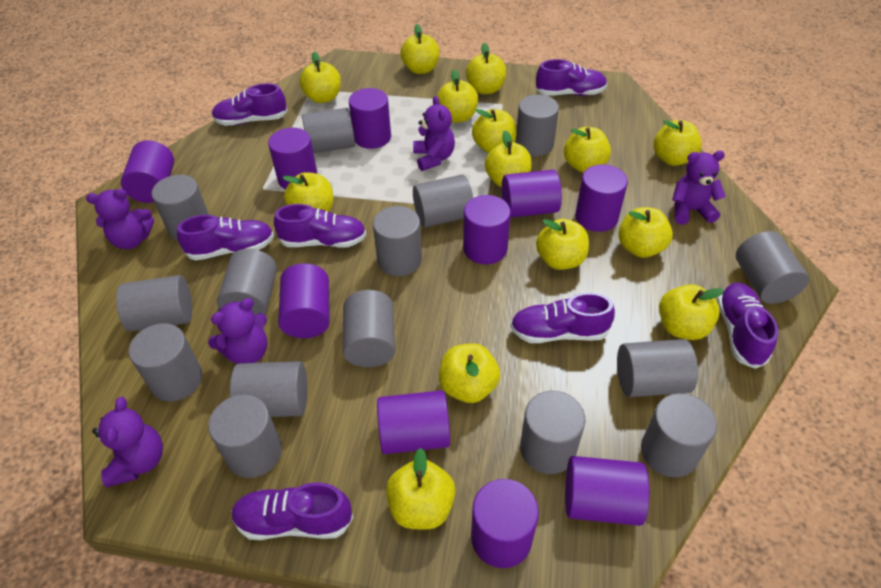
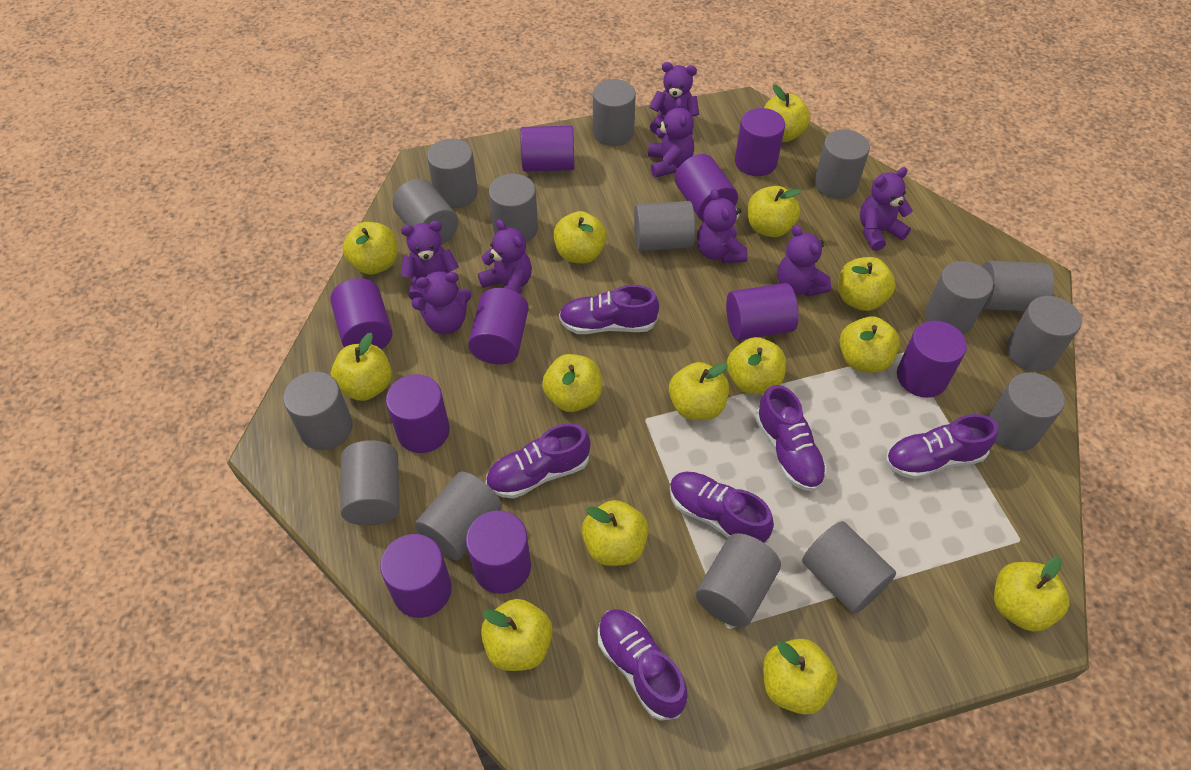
purple shoe: [177,215,274,261] [212,83,288,126] [231,482,354,540] [274,204,366,248] [510,293,615,343] [535,59,607,96] [717,283,778,369] = 7 -> [486,423,591,499] [559,285,659,334] [598,609,687,721] [670,472,774,544] [755,385,827,491] [885,414,998,479] = 6
purple teddy bear: [86,189,154,249] [92,397,163,487] [208,298,267,364] [413,96,455,171] [672,150,726,225] = 5 -> [401,221,459,300] [412,271,472,334] [478,219,532,294] [648,98,694,178] [649,62,699,136] [697,189,748,263] [777,225,831,297] [860,167,913,251] = 8

